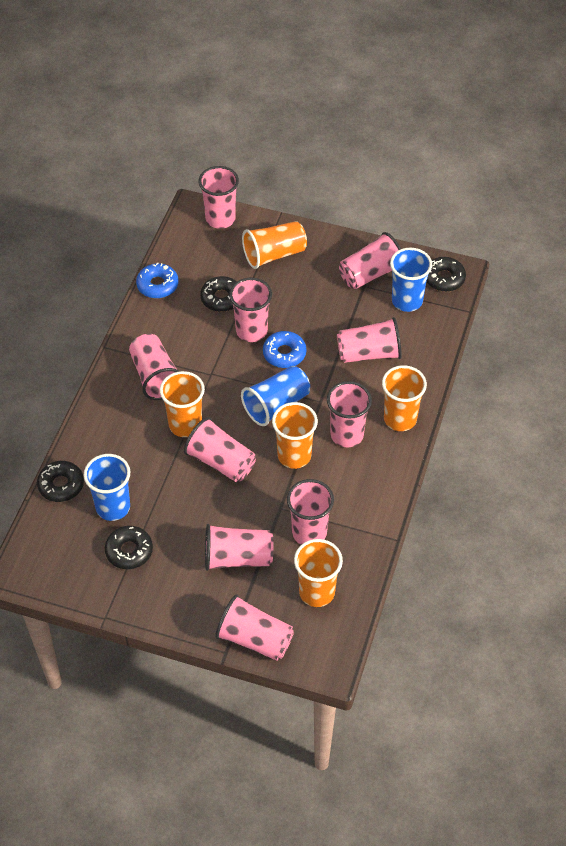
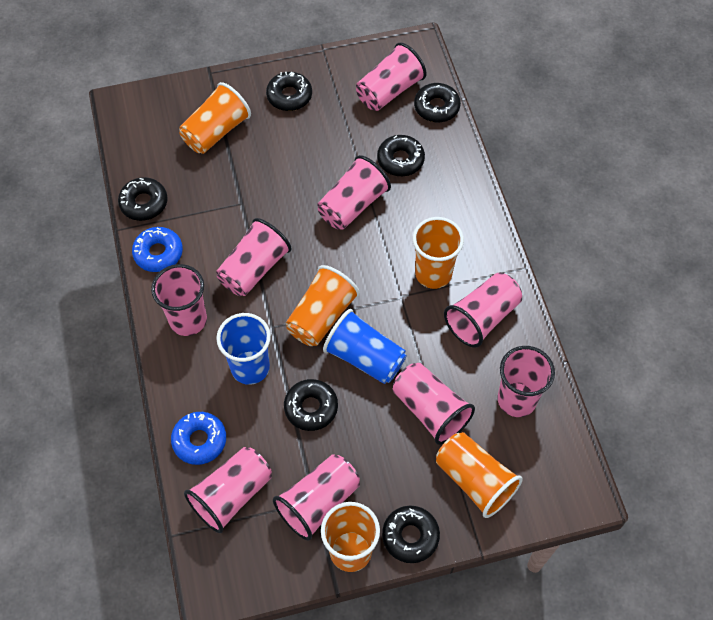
black donut: [37,461,84,502] [105,526,153,569] [200,276,237,312] [426,257,466,292] = 4 -> [118,177,168,221] [266,72,312,111] [284,379,338,431] [377,135,425,176] [382,505,440,563] [414,83,461,122] = 6
blue cup: [84,454,130,521] [241,366,310,426] [390,248,432,312] = 3 -> [216,313,271,385] [323,309,407,384] = 2
pink cup: [129,334,180,400] [184,417,256,482] [199,166,239,229] [205,524,273,571] [215,594,294,661] [229,278,272,342] [287,479,334,545] [327,381,372,447] [337,317,402,363] [339,232,401,289] = 10 -> [151,264,207,336] [184,447,272,533] [216,218,292,296] [273,454,360,540] [317,155,391,230] [356,43,426,111] [393,363,475,445] [444,273,522,348] [497,346,555,417] = 9

